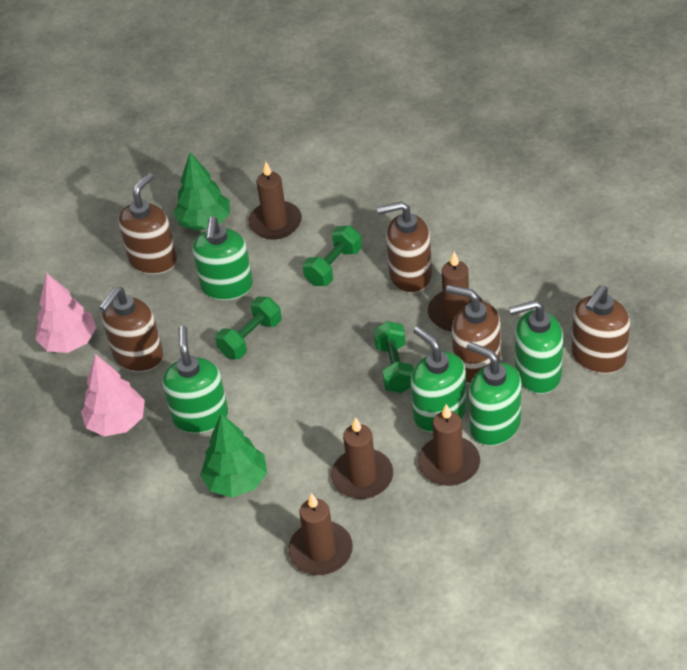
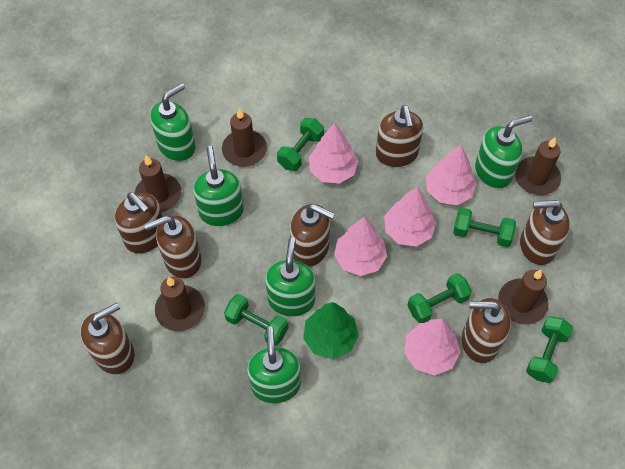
brown soap dispenser: [99,287,163,372] [118,173,177,274] [377,201,432,293] [446,285,501,384] [571,285,630,374] = 5 -> [81,303,135,374] [115,192,163,254] [144,215,202,279] [290,204,335,267] [376,105,423,167] [461,298,511,363] [520,200,570,265] = 7
green dumbbell: [215,297,282,359] [303,226,362,286] [373,321,414,393] = 3 -> [224,294,288,346] [277,118,324,171] [408,273,472,323] [453,208,516,247] [526,316,573,383] = 5
green tree: [173,152,230,231] [200,413,267,497] = 2 -> [303,302,359,359] = 1
pink tree: [35,273,96,353] [81,354,145,436] = 2 -> [309,123,358,184] [334,217,387,276] [384,187,436,246] [404,319,461,376] [426,144,476,205] = 5

